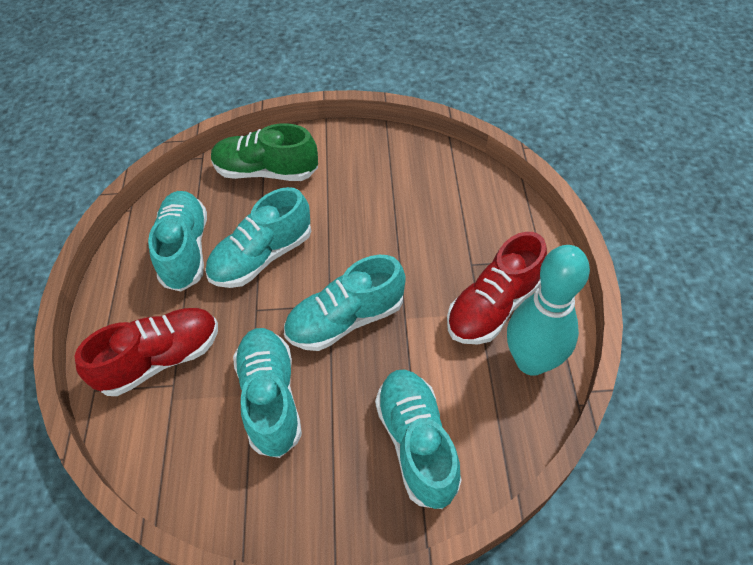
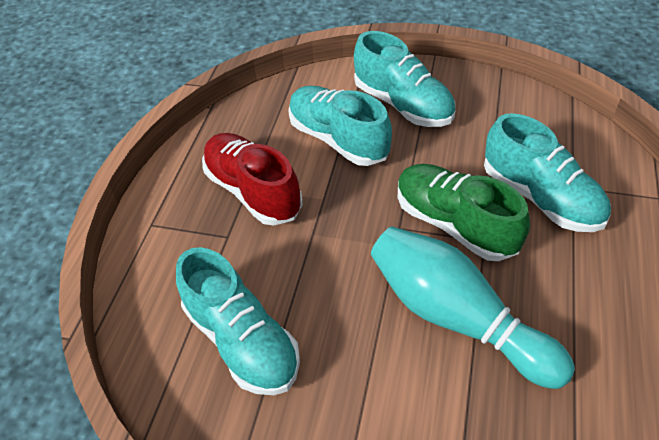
red shoe: [74,308,218,396] [447,232,547,344] = 2 -> [202,133,303,226] = 1
turquoise shoe: [148,191,207,291] [205,187,311,288] [233,328,302,458] [284,255,406,351] [375,370,462,509] = 5 -> [176,247,300,395] [288,86,392,166] [354,31,455,127] [484,113,611,232] = 4

